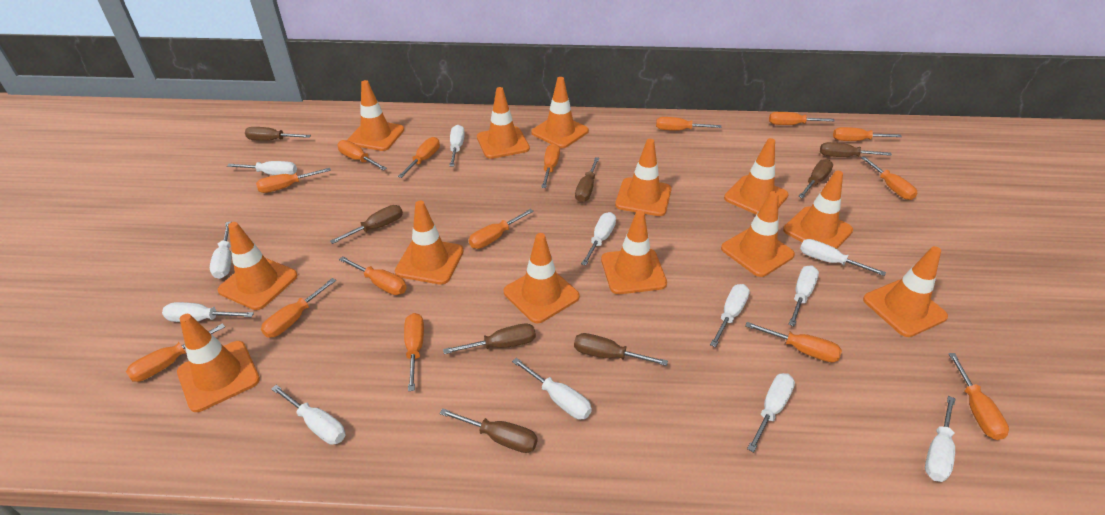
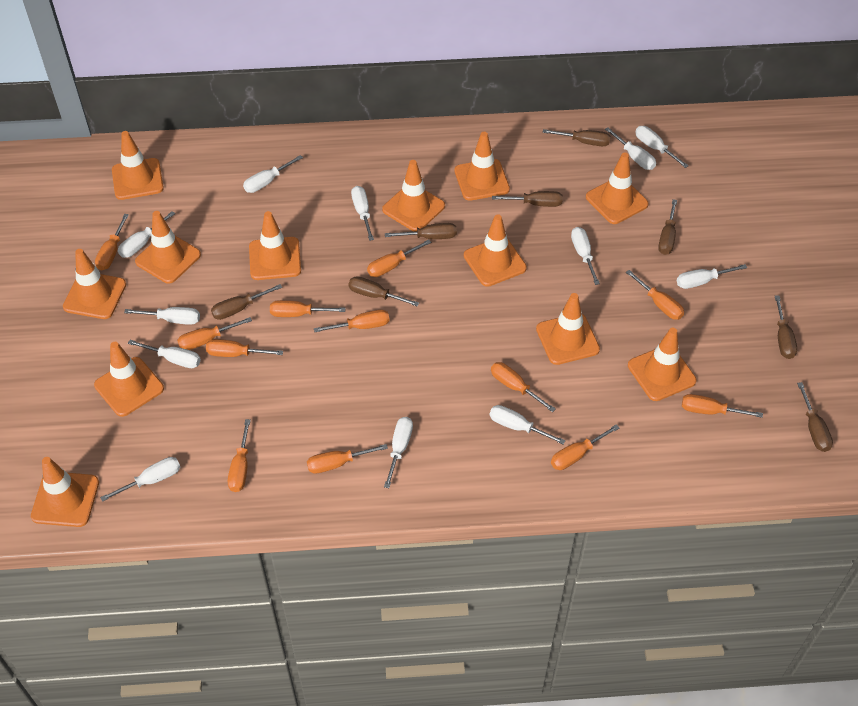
orange screwdriver: [126,323,225,382] [256,168,331,193] [261,278,336,338] [337,140,387,170] [339,256,407,295] [398,137,440,178] [404,313,424,391] [469,209,534,249] [541,144,560,188] [656,117,722,131] [745,322,842,362] [769,112,835,125] [833,127,902,141] [861,156,917,200] [948,353,1009,440] = 15 -> [95,214,129,271] [177,317,252,350] [206,339,283,357] [228,419,251,492] [270,300,346,317] [307,444,388,474] [314,310,389,332] [367,239,431,277] [491,362,555,412] [551,424,619,470] [626,270,684,320] [682,394,763,418] = 12
orange traffic cone: [177,314,260,412] [217,222,297,310] [347,80,404,151] [395,201,464,285] [477,87,530,159] [504,233,580,323] [531,77,589,148] [601,210,667,294] [615,139,672,216] [721,191,795,277] [724,138,789,215] [783,171,853,249] [863,246,948,337] = 13 -> [31,457,99,527] [63,249,126,319] [94,342,164,417] [112,131,164,200] [135,211,201,284] [249,211,301,280] [382,160,445,232] [454,132,510,201] [464,214,527,287] [536,293,600,365] [586,153,649,224] [628,328,697,401] = 12

